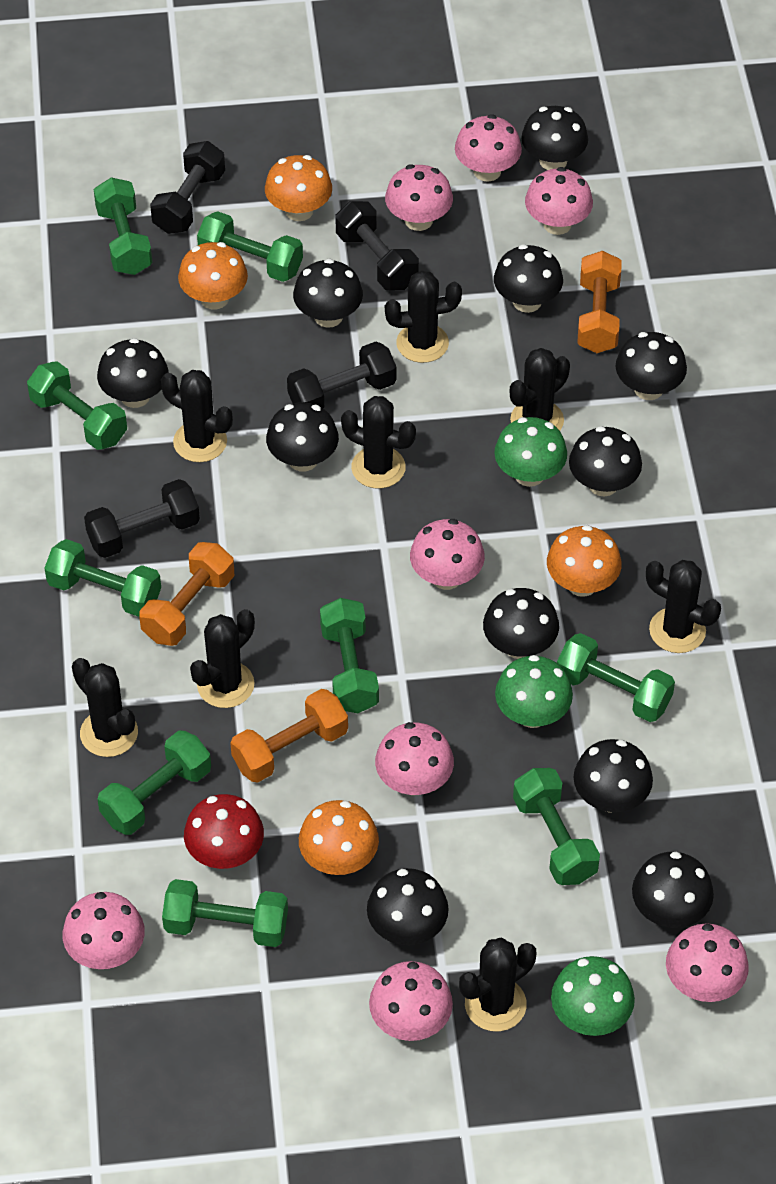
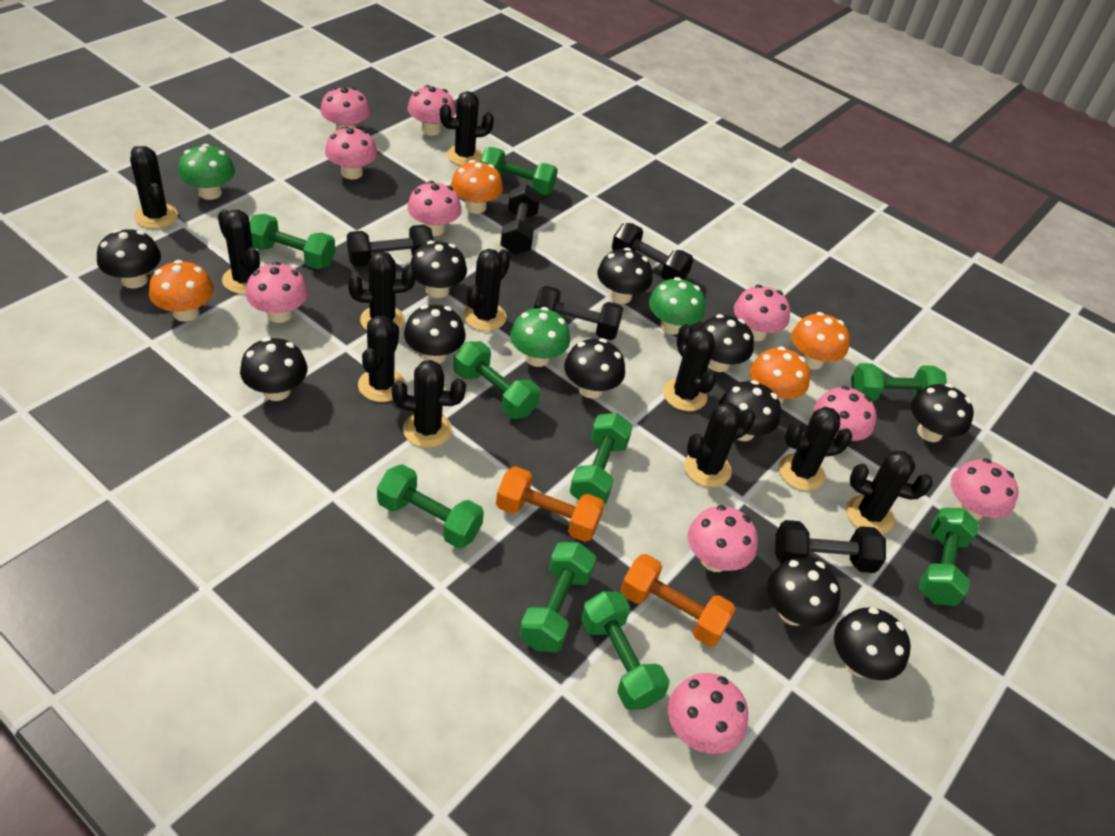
black cactus: [72,658,138,757] [161,370,233,462] [190,609,255,708] [341,396,416,489] [385,270,462,363] [459,937,536,1031] [510,348,570,431] [646,560,721,653] = 8 -> [130,146,178,229] [218,209,260,294] [348,251,416,330] [358,316,405,402] [392,360,466,448] [440,91,494,165] [463,249,510,331] [663,324,717,411] [684,403,755,487] [778,407,852,491] [846,451,933,534] = 11
black dumbbell: [84,479,200,558] [150,141,225,234] [287,342,396,409] [335,201,419,290] = 4 -> [347,225,434,267] [500,184,540,255] [534,286,623,340] [612,223,693,280] [775,520,886,573] = 5
orange dumbbell: [139,542,234,646] [230,689,348,783] [577,251,622,353] = 3 -> [496,466,604,542] [620,554,736,647] = 2
pink mushroom: [63,892,145,969] [369,961,453,1041] [375,722,454,796] [385,164,453,231] [410,519,485,590] [455,114,522,182] [525,167,593,235] [666,923,749,1002] = 8 -> [246,262,308,323] [320,87,370,131] [325,126,377,179] [407,181,462,236] [408,85,456,136] [668,673,748,754] [688,505,758,572] [734,285,790,341] [814,386,876,441] [951,459,1019,521] = 10
red mushroom: [184,794,264,869] = 1 -> none = 0

